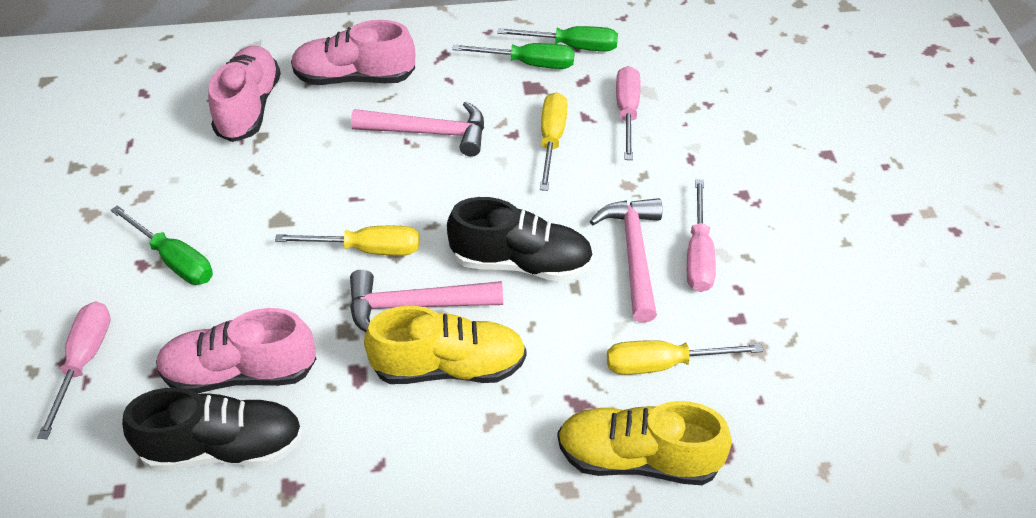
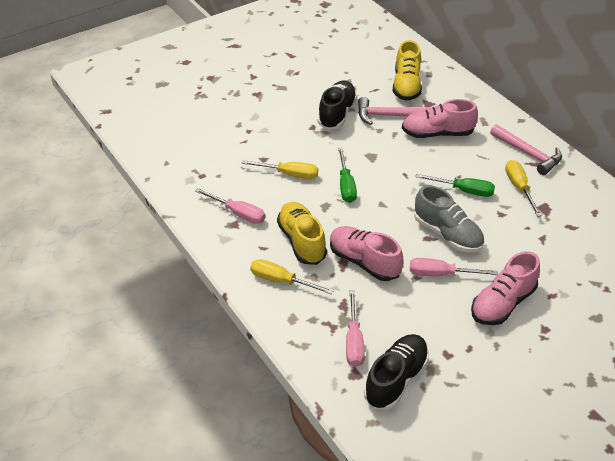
green screwdriver: [111,205,213,285] [452,43,575,69] [497,26,618,51] = 3 -> [338,148,357,203] [416,174,495,197] = 2
grey shoe: none = 0 -> [414,185,484,253] = 1
pink hammer: [350,270,503,332] [351,101,484,157] [590,198,662,323] = 3 -> [358,97,432,125] [490,124,562,175] = 2

